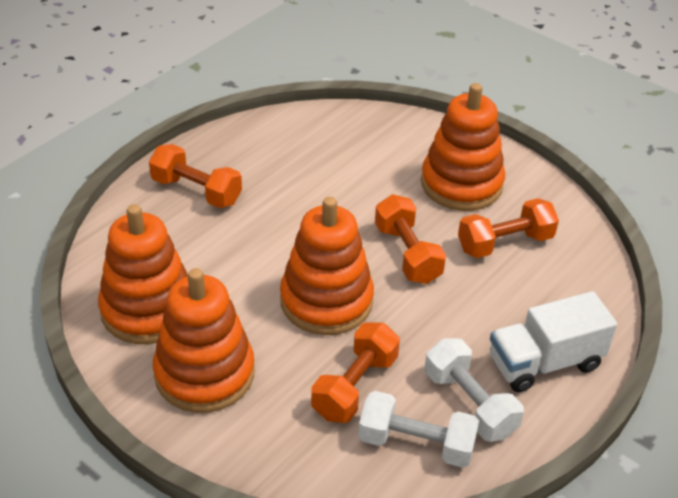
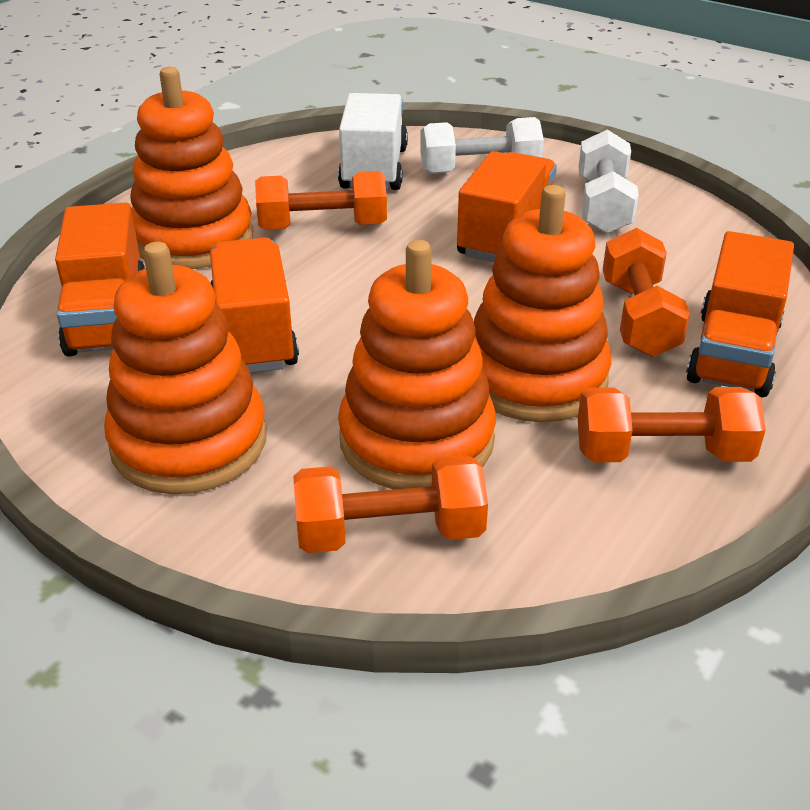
orange truck: none = 0 -> [55,203,145,356] [210,237,299,373] [457,151,557,262] [686,231,794,397] = 4

